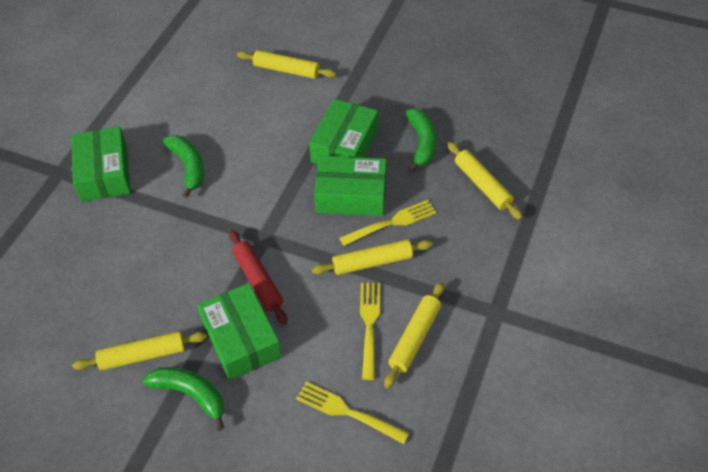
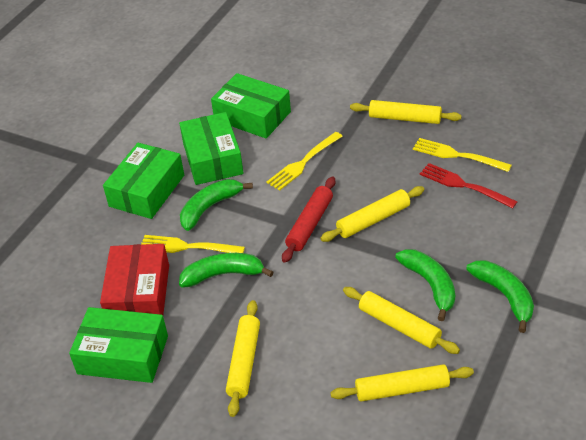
green banana: [143,367,224,431] [163,135,204,198] [405,109,437,172] = 3 -> [179,253,273,288] [180,179,253,231] [395,249,455,321] [466,260,534,333] = 4
red box: none = 0 -> [100,244,169,315] = 1
red fork: none = 0 -> [420,163,518,209] = 1

